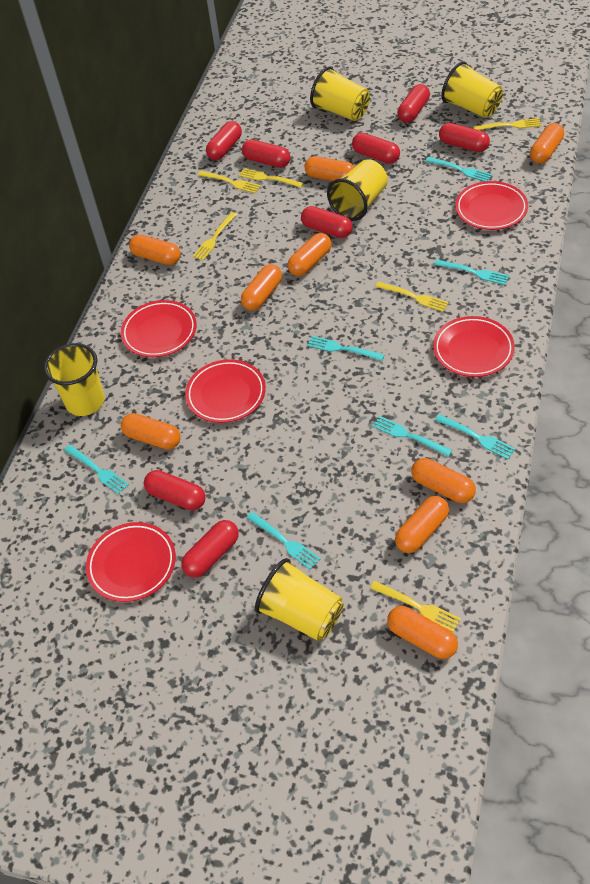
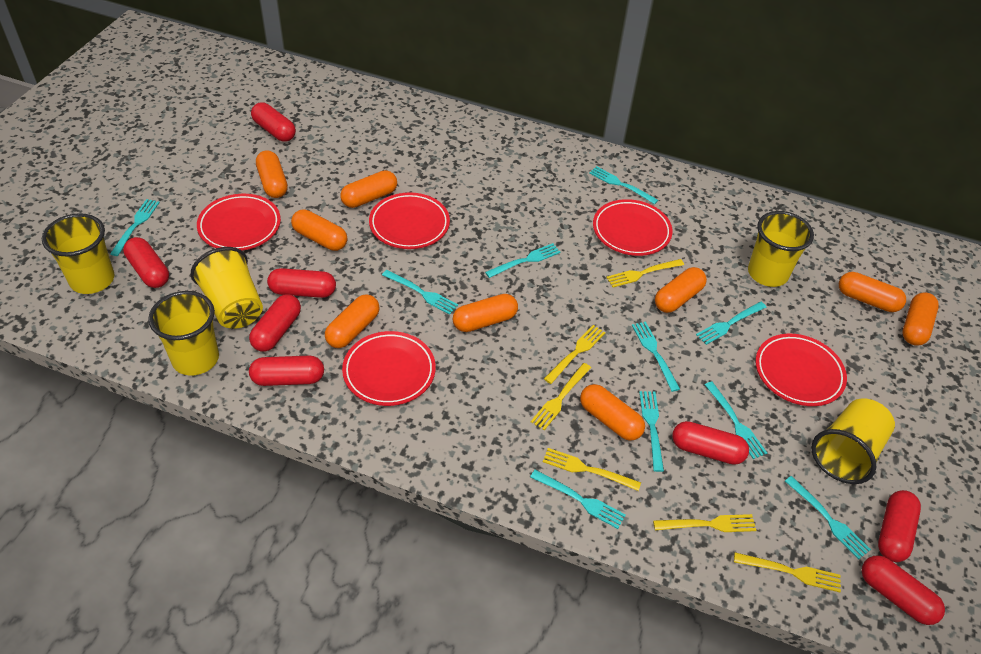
turquoise fork: [64,445,129,495] [247,512,321,570] [307,336,384,361] [372,416,453,457] [426,157,492,182] [434,259,509,285] [435,414,516,459] = 7 -> [110,199,160,256] [382,270,458,315] [485,243,561,278] [530,470,626,529] [589,166,658,205] [632,321,680,392] [639,391,664,472] [696,302,767,345] [705,382,767,459] [785,476,871,559] = 10

